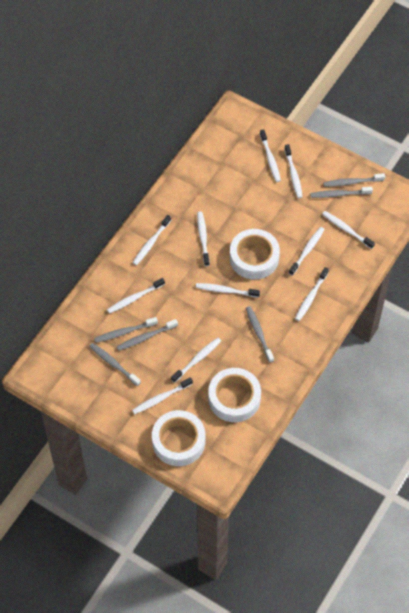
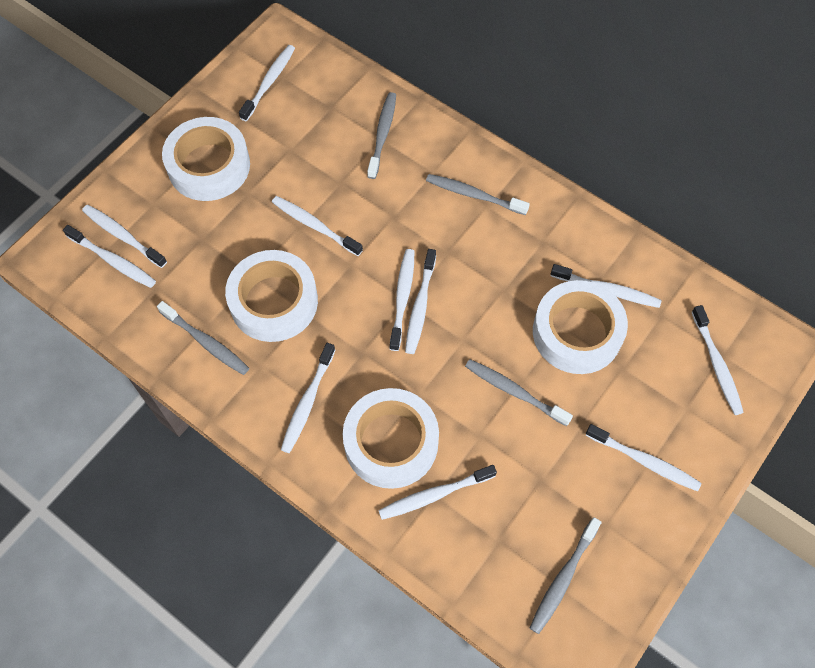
grey toothbrush: [89,343,141,386] [94,317,158,343] [117,319,178,351] [246,306,274,363] [310,187,373,198] [323,173,385,187] = 6 -> [157,301,249,375] [367,92,396,179] [426,174,530,215] [465,359,573,426] [530,517,602,634] = 5
white tape: [152,410,205,466] [208,368,261,422] [230,229,280,280] = 3 -> [162,117,250,201] [225,250,318,342] [343,388,439,489] [533,280,628,374] = 4

